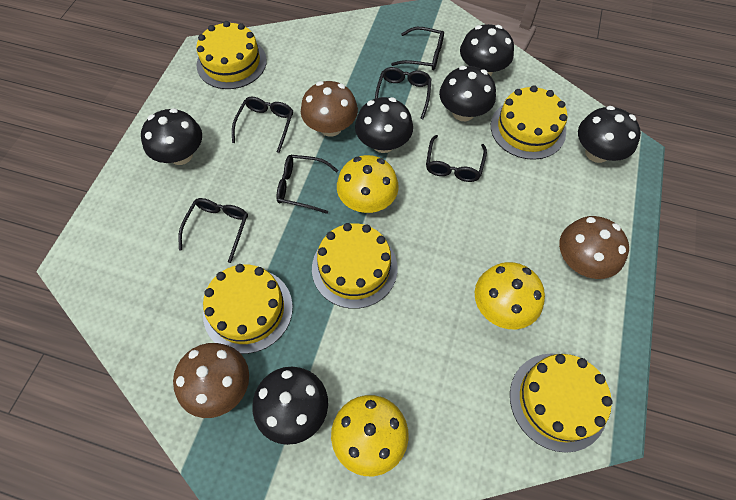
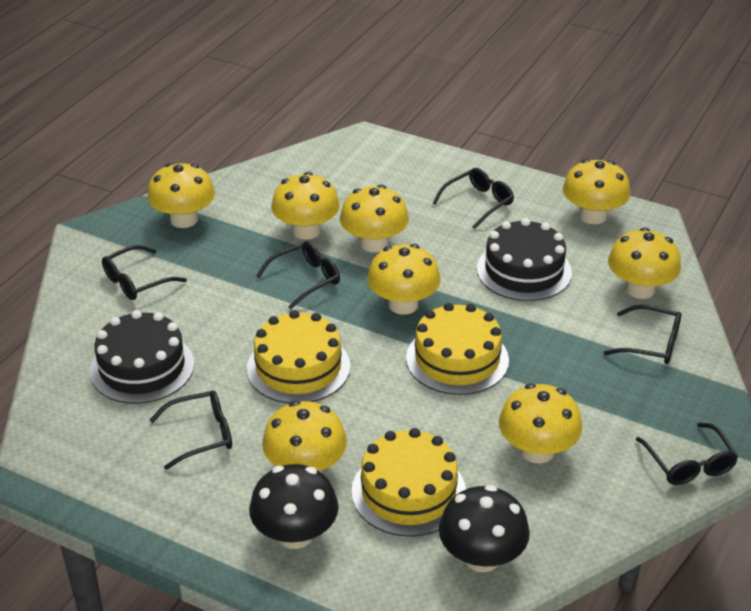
black cake: none = 0 -> [90,310,194,404] [477,218,572,301] = 2
black mushroom: [141,108,202,165] [253,367,328,445] [355,97,413,153] [439,66,496,121] [460,24,514,76] [578,106,641,163] = 6 -> [249,464,339,549] [439,485,530,572] = 2
brown mushroom: [173,343,249,418] [301,81,358,137] [559,216,629,279] = 3 -> none = 0
yellow cake: [196,21,267,89] [203,264,293,354] [312,223,398,309] [491,85,568,160] [510,354,613,453] = 5 -> [247,310,350,403] [351,428,466,537] [406,303,509,395] = 3
yellow mushroom: [331,395,409,476] [337,155,399,213] [475,262,545,329] = 3 -> [147,163,215,228] [262,401,347,473] [271,172,340,240] [340,185,409,252] [367,244,441,315] [499,383,582,464] [563,159,630,224] [608,227,681,299] = 8

